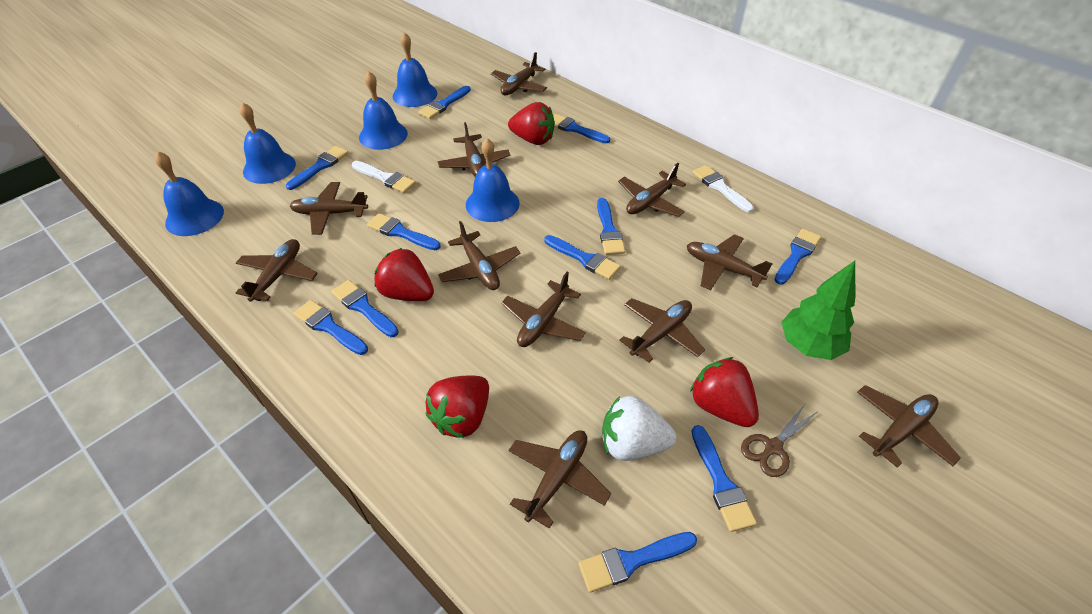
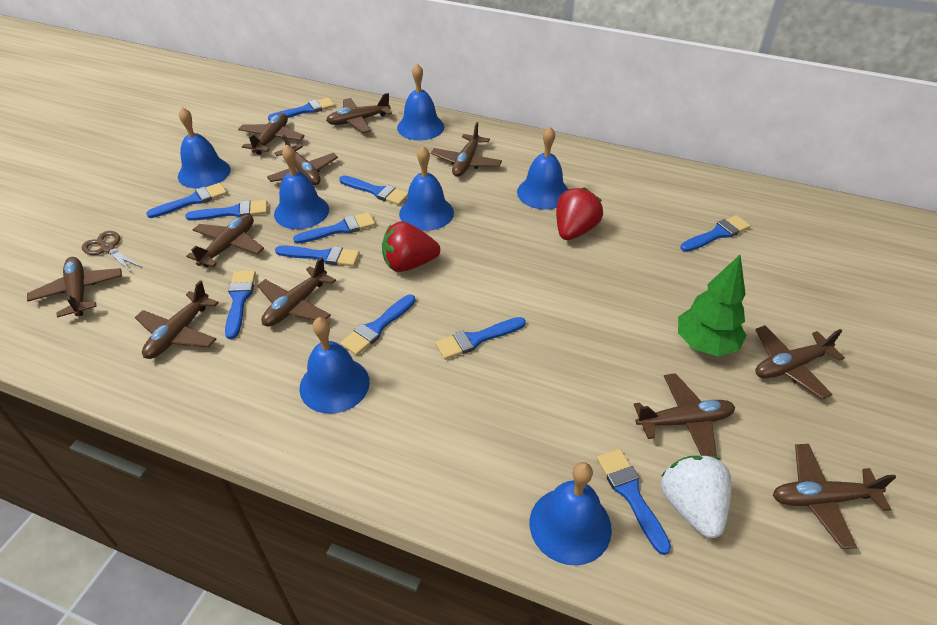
blue bell: [155,151,224,236] [240,102,296,184] [359,71,408,150] [393,32,437,107] [466,138,520,222] = 5 -> [178,107,231,188] [274,145,329,229] [300,317,370,414] [397,64,444,140] [399,146,454,231] [517,127,568,210] [530,462,612,566] = 7
red strawberry: [374,248,434,301] [425,376,489,438] [508,102,555,145] [690,357,759,427] = 4 -> [382,221,440,272] [556,188,603,240] = 2
white brush: [352,161,416,193] [692,165,754,213] = 2 -> none = 0

